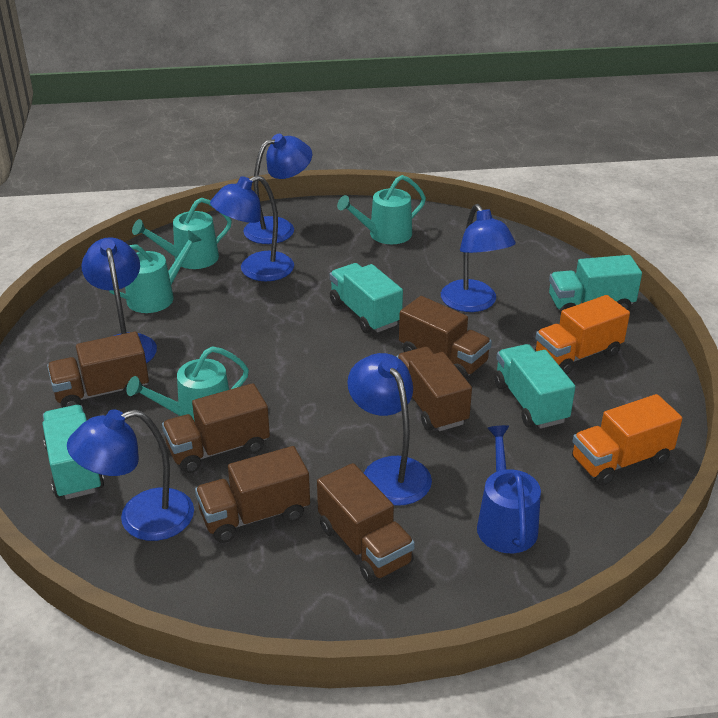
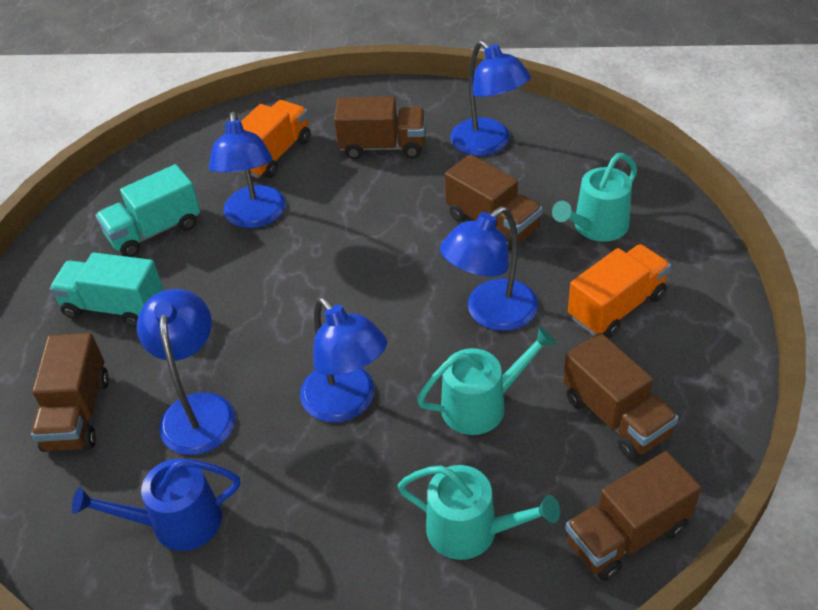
blue lamp: [67,409,194,541] [82,237,157,363] [210,175,294,281] [243,134,312,244] [347,353,432,506] [441,204,516,312] = 6 -> [137,289,235,455] [209,112,286,228] [300,297,387,422] [440,207,538,331] [451,40,531,156] = 5
brown truck: [47,332,149,408] [162,383,270,473] [195,446,310,543] [317,463,415,583] [396,347,472,431] [399,296,492,379] = 6 -> [31,333,109,452] [334,96,426,159] [445,154,542,250] [563,333,679,460] [565,451,701,581] = 5
turquoise truck: [42,405,104,499] [330,263,403,334] [494,344,575,429] [549,255,642,314] = 4 -> [49,252,163,327] [95,164,200,257] = 2
turquoise watering can: [109,230,202,313] [126,346,249,422] [132,198,232,269] [337,175,426,244] = 4 -> [398,465,560,560] [417,326,556,435] [552,153,637,242] = 3

